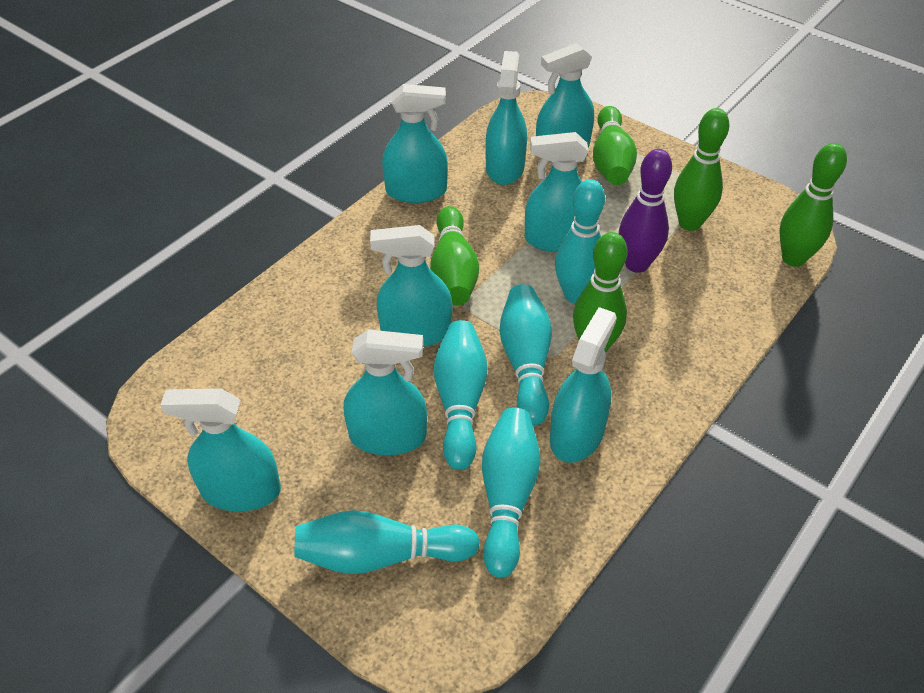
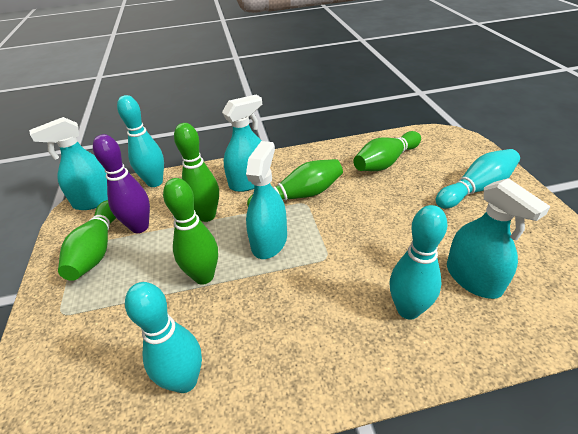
turquoise bowling pin: [294,510,480,574] [434,320,488,470] [482,408,541,578] [499,284,552,426] [555,179,605,304] = 5 -> [117,95,164,187] [125,282,202,393] [390,205,447,320] [436,149,520,209] = 4
turquoise spray bottle: [161,388,281,511] [344,329,427,455] [370,225,452,347] [382,84,448,203] [485,51,527,185] [525,132,589,252] [536,43,594,147] [550,307,617,463] = 8 -> [29,117,108,210] [222,95,263,192] [246,141,287,259] [447,178,551,299] = 4

